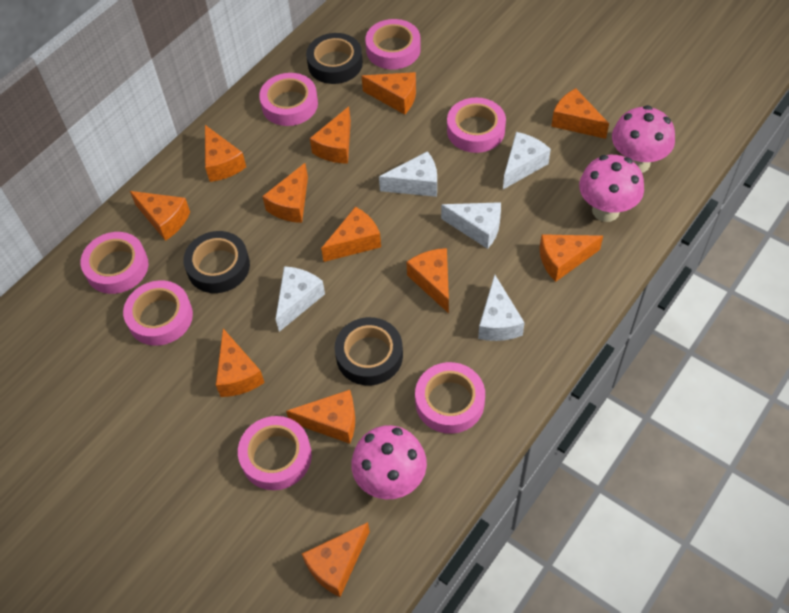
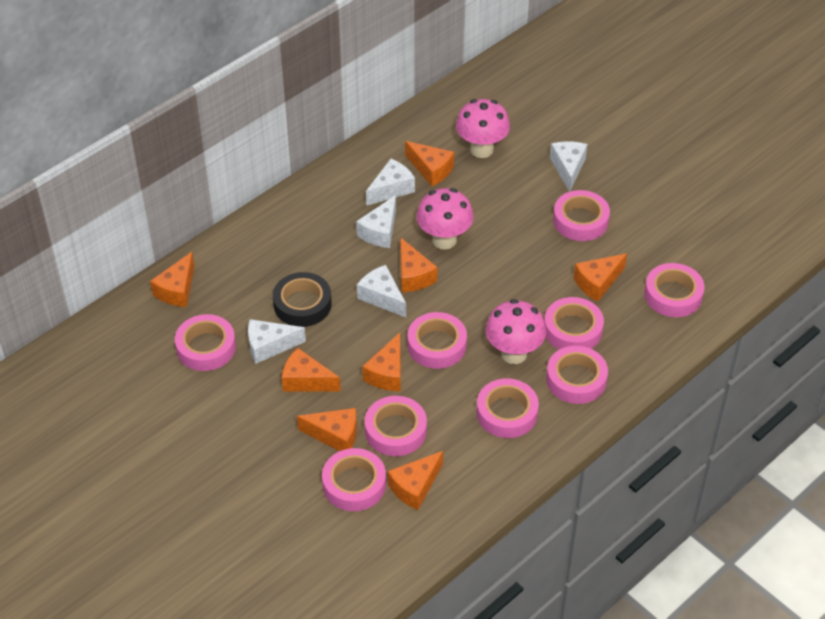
black tape: [183,231,250,293] [306,33,363,84] [335,317,403,385] = 3 -> [273,272,332,327] = 1
orange cheese: [130,191,190,241] [205,125,246,182] [216,329,265,397] [262,163,308,223] [286,390,355,444] [302,522,370,597] [310,106,351,164] [321,207,381,262] [362,72,416,115] [406,248,449,313] [539,234,603,282] [551,88,609,139] = 12 -> [150,252,195,307] [282,348,341,392] [297,408,357,451] [362,333,401,391] [388,451,443,510] [400,237,437,292] [405,141,454,186] [574,253,627,302] = 8
pink tape: [80,232,148,294] [123,281,193,346] [238,416,312,490] [259,73,318,126] [365,19,421,69] [415,362,485,434] [447,98,506,153] = 7 -> [175,314,236,371] [322,448,386,511] [365,396,427,456] [408,312,467,369] [477,378,539,438] [544,297,604,350] [546,346,608,404] [553,190,610,241] [644,263,704,317] = 9

